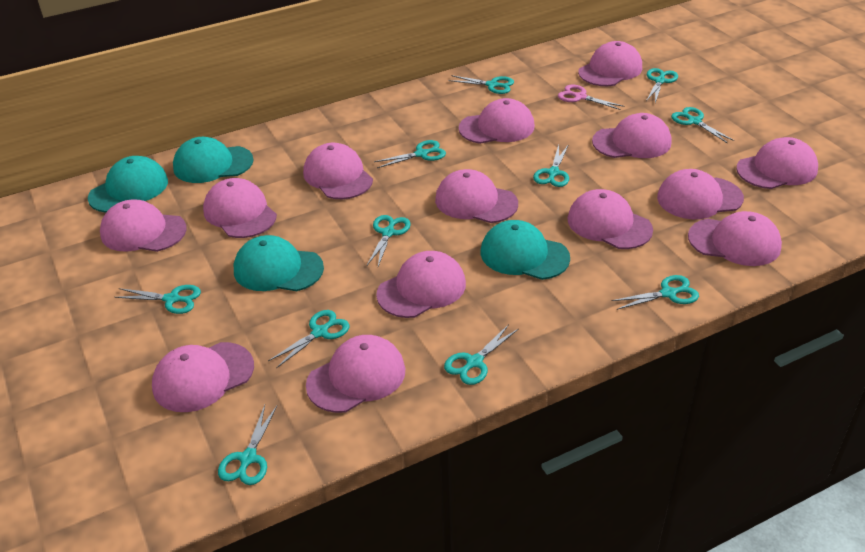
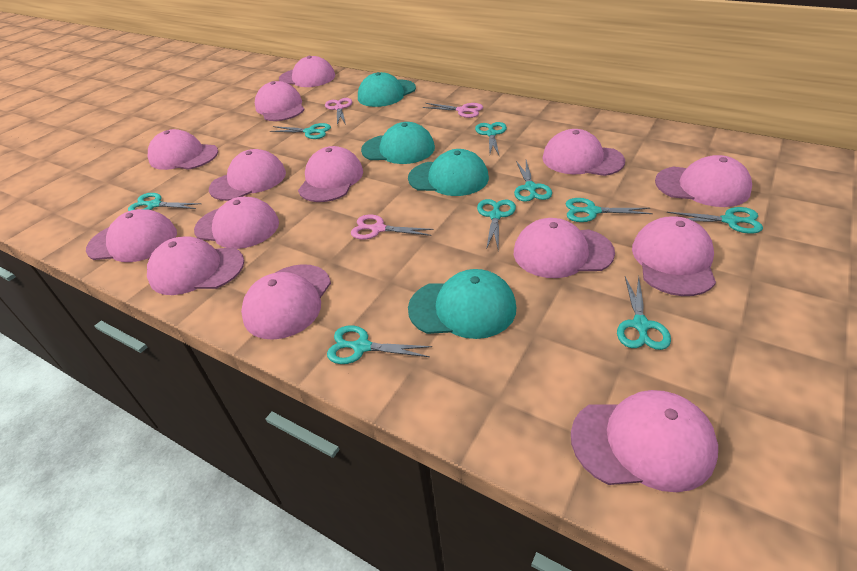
pink scissors: [558,84,625,110] = 1 -> [325,98,352,125] [351,214,434,239] [422,103,483,118] = 3
turquoise scissors: [115,285,201,314] [218,405,277,485] [268,310,350,368] [367,215,411,267] [374,140,446,168] [444,324,518,385] [448,75,514,94] [533,144,569,187] [612,275,699,310] [646,68,678,103] [671,107,734,143] = 11 -> [128,193,201,211] [270,123,331,139] [327,325,432,364] [475,122,507,155] [477,199,516,250] [514,160,552,202] [566,198,653,222] [617,276,671,350] [667,207,763,234] = 9

